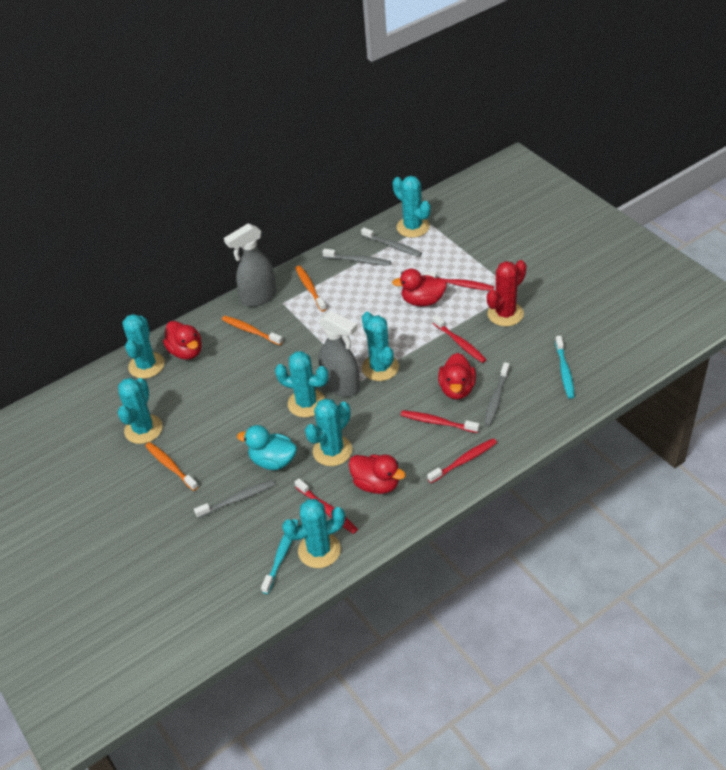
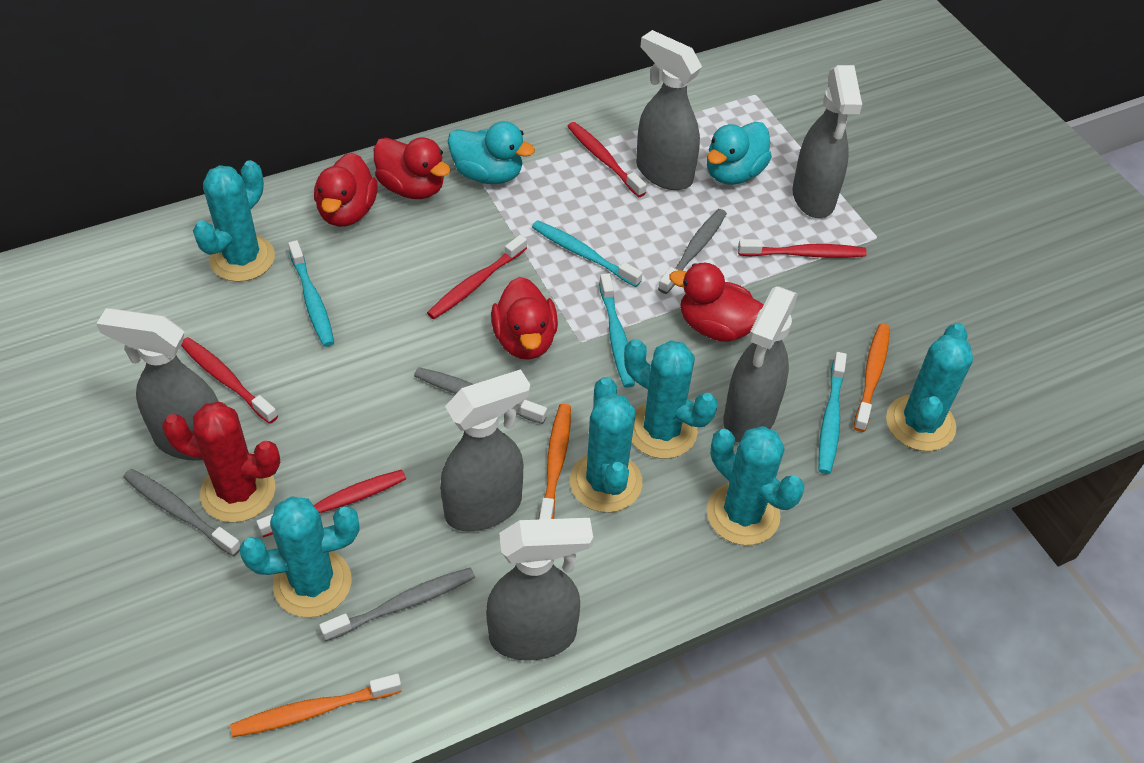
grey spray bottle: [224,223,276,307] [318,310,360,397] = 2 -> [96,308,219,461] [440,369,530,532] [486,518,593,661] [636,30,702,190] [724,286,798,443] [792,65,862,218] = 6
turquoise cactus: [118,378,163,444] [122,314,165,379] [275,351,329,418] [282,499,345,568] [305,398,352,466] [362,312,399,381] [393,176,431,238] = 7 -> [193,160,275,282] [239,496,359,618] [570,377,642,512] [624,339,717,459] [707,426,805,545] [886,323,973,451] = 6
turquoise duck: [237,425,297,470] = 1 -> [448,121,535,184] [707,122,772,185] = 2
turquoise toothbrush: [261,519,299,594] [555,336,575,399] = 2 -> [288,240,334,347] [532,220,643,287] [599,273,635,388] [819,352,847,474] = 4

